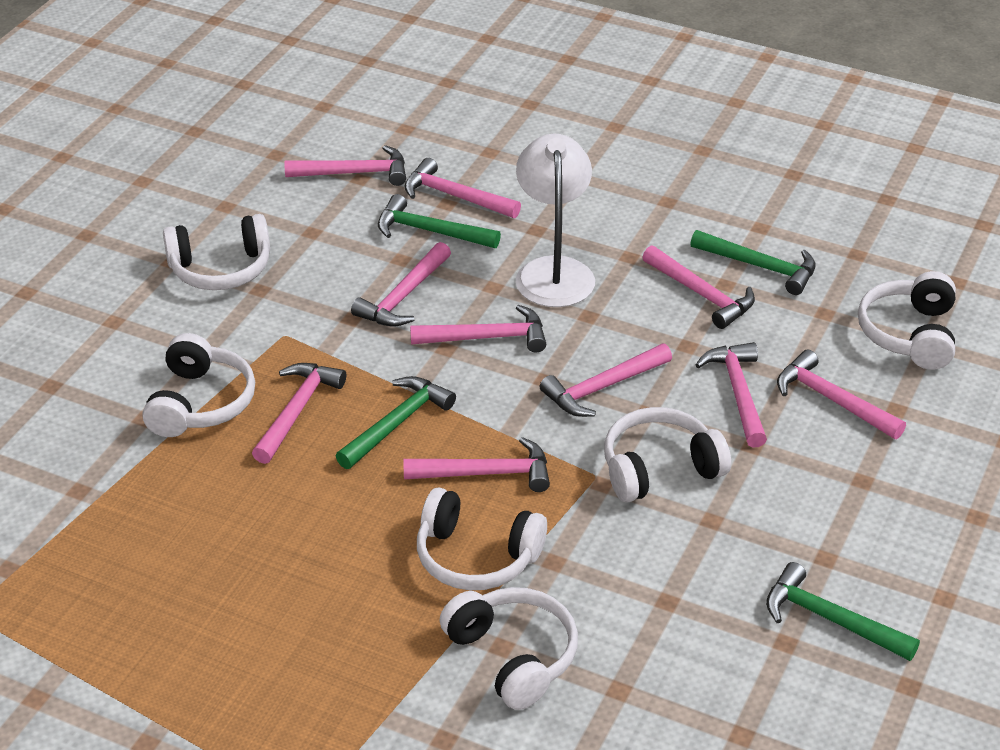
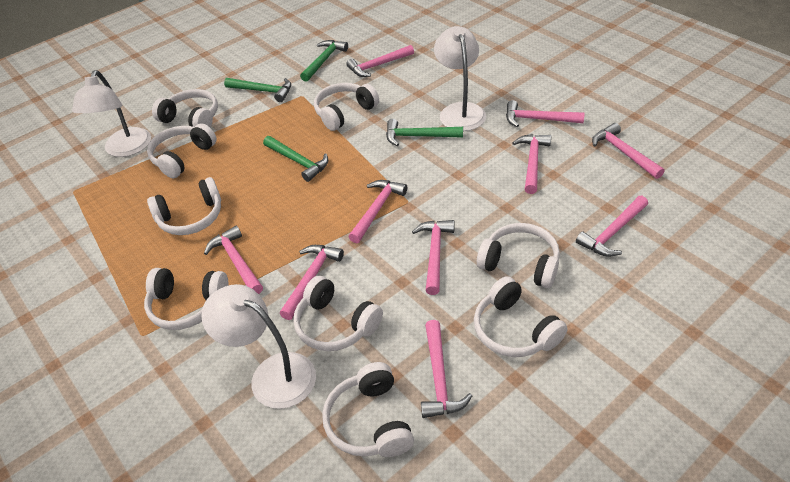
white headphones: [143,333,255,437] [163,214,270,290] [417,488,547,590] [439,587,578,710] [604,407,731,503] [858,271,956,370] = 6 -> [144,268,229,330] [147,123,217,178] [147,177,221,235] [152,89,218,128] [293,276,383,351] [314,83,379,131] [322,362,414,457] [474,276,568,357] [477,223,560,288] = 9
white lamp: [516,134,595,307] = 1 -> [72,70,151,157] [201,284,316,409] [434,26,486,131] = 3

